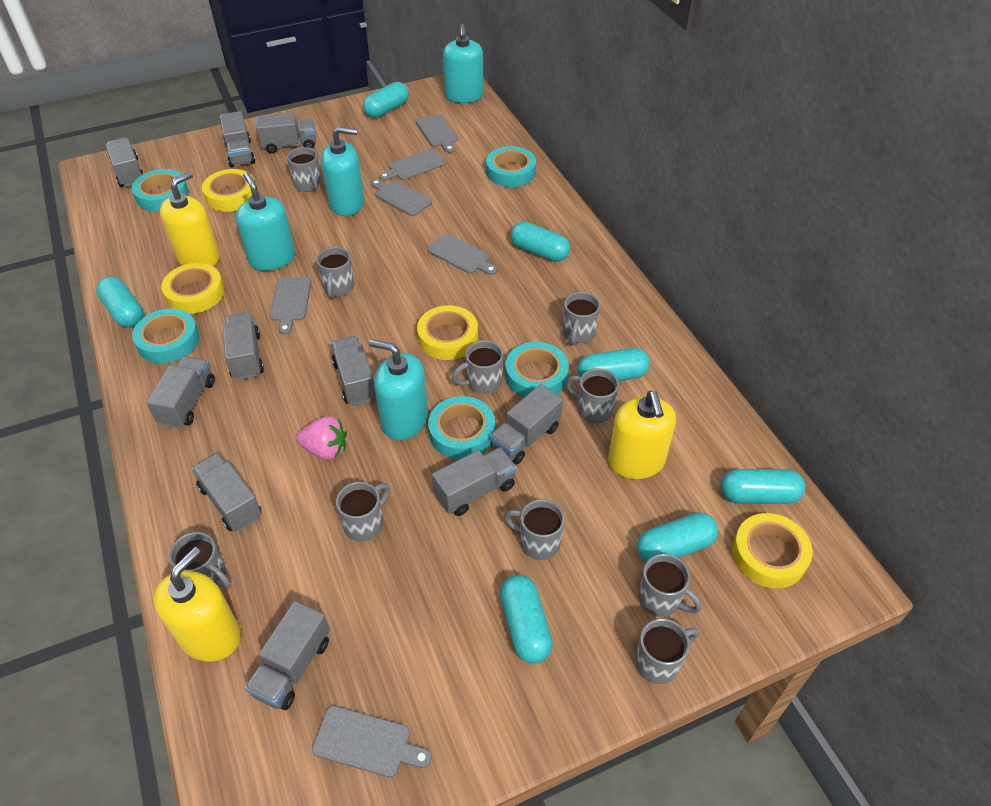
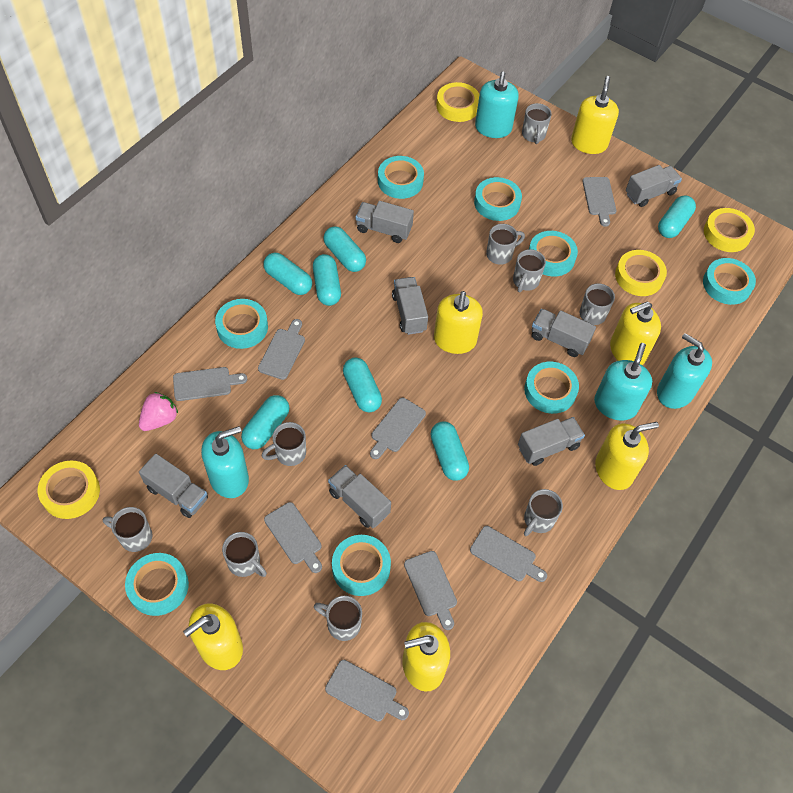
grey cutting board: [270,277,311,335] [312,706,431,777] [371,179,432,216] [379,149,445,181] [416,114,458,153] [428,234,497,275] = 6 -> [173,367,247,401] [258,319,305,380] [264,502,322,573] [325,660,409,721] [370,398,426,459] [404,551,457,630] [470,526,547,582] [582,177,616,227] = 8
grey mug: [169,532,231,589] [287,147,322,192] [316,247,354,298] [336,482,390,542] [452,340,503,394] [504,499,565,560] [563,292,600,345] [566,368,619,423] [635,618,699,684] [638,554,702,617] = 10 -> [103,507,152,552] [222,532,267,577] [262,422,306,466] [314,596,362,641] [486,224,525,265] [513,249,546,292] [522,103,552,144] [524,489,563,536] [580,283,615,325] = 9
grey truck: [106,137,144,187] [146,356,215,428] [192,453,262,531] [220,111,255,168] [223,312,264,380] [245,601,330,710] [256,112,316,154] [331,336,376,406] [432,447,517,516] [490,384,563,465] = 10 -> [139,454,208,518] [328,465,391,528] [355,201,414,243] [392,277,428,335] [518,417,585,466] [532,309,596,357] [626,165,682,207] = 7
turquoise tape: [132,169,189,212] [132,309,199,364] [428,396,495,459] [486,146,536,187] [505,342,569,397] = 5 -> [125,553,189,616] [215,299,268,349] [332,535,391,596] [378,156,424,199] [474,177,522,221] [524,362,579,414] [529,231,578,277] [703,258,756,305] = 8
yellow soap dispenser: [154,547,241,662] [160,171,220,266] [608,390,676,479] = 3 -> [183,603,243,670] [402,622,450,692] [434,291,483,354] [571,76,619,154] [595,422,659,490] [610,302,661,365] = 6

